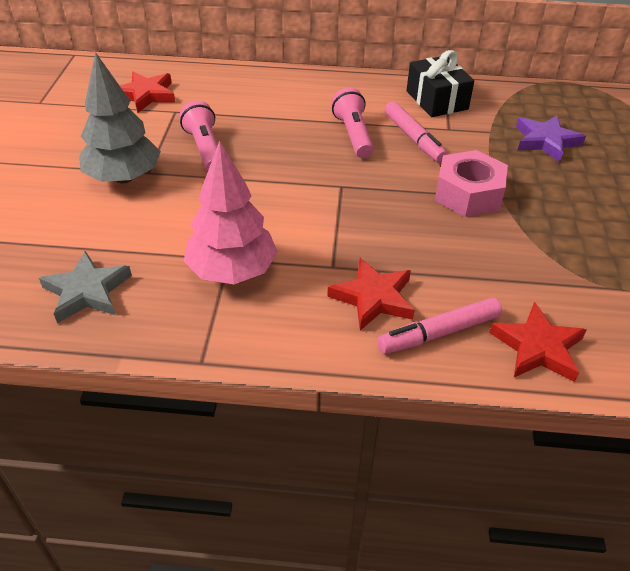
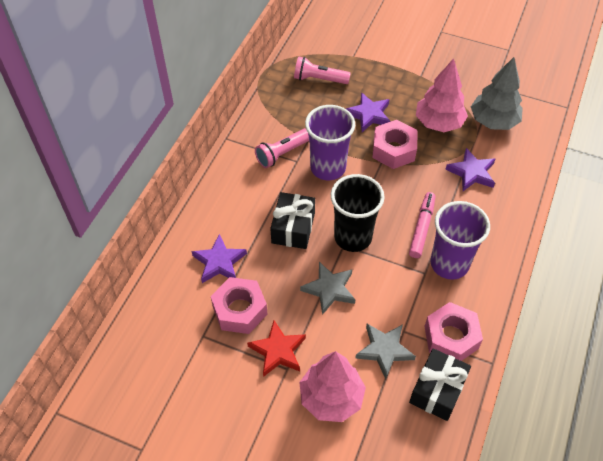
black cup: none = 0 -> [331,174,385,252] = 1
black gift: [406,50,474,117] = 1 -> [270,192,315,249] [409,348,471,421] = 2
grey star: [39,251,132,323] = 1 -> [300,262,355,315] [356,324,416,379] = 2
pink marker: [377,297,502,354] [385,101,448,163] = 2 -> [409,192,435,258] = 1
pink nut: [435,150,508,217] = 1 -> [211,277,267,334] [372,120,418,169] [424,302,483,361] = 3
pink tree: [184,140,278,284] = 1 -> [299,351,366,422] [416,58,468,132] = 2
purple cup: none = 0 -> [305,105,355,180] [431,201,490,280] = 2
purple star: [516,115,586,162] = 1 -> [191,234,247,283] [346,92,391,132] [445,148,495,191] = 3
red star: [120,72,175,113] [327,258,415,331] [489,302,586,382] = 3 -> [247,320,306,377] = 1

